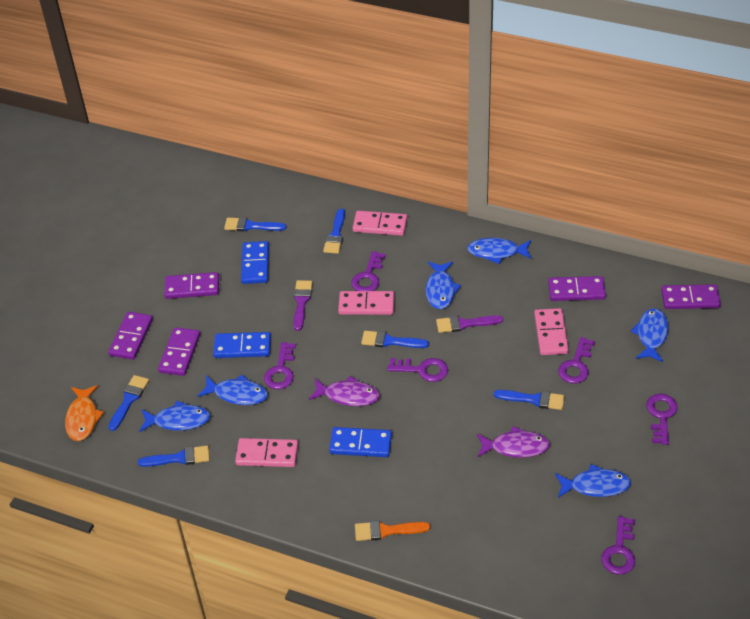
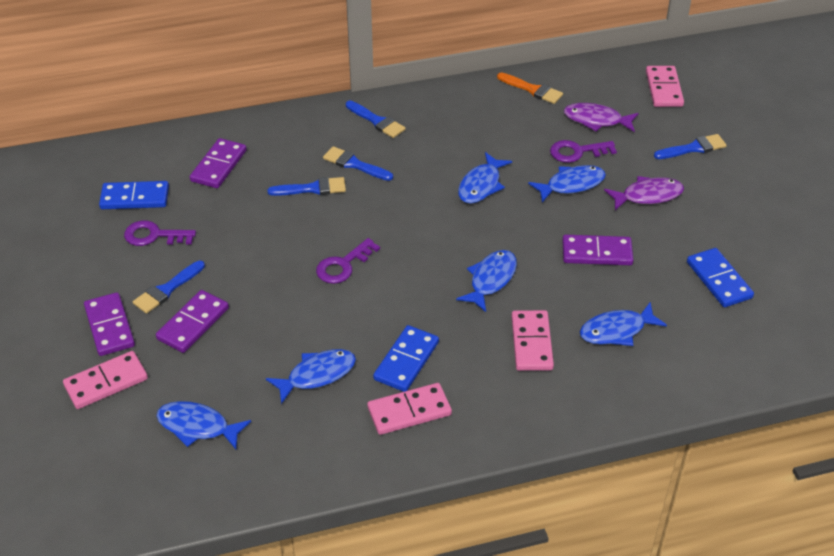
blue brush: [108,375,149,431] [138,446,210,467] [224,217,286,231] [323,209,345,254] [361,331,429,348] [494,390,565,410] = 6 -> [133,261,205,314] [268,177,346,196] [323,146,393,181] [346,100,406,138] [654,134,727,159] = 5
orange fish: [65,385,104,441] = 1 -> none = 0
purple brush: [294,280,313,331] [436,315,503,333] = 2 -> none = 0
purple domino: [108,312,153,360] [158,327,200,376] [164,272,219,299] [548,276,606,301] [661,284,721,309] = 5 -> [84,292,135,356] [156,290,229,353] [190,138,247,188] [562,235,633,265] = 4
purple key: [264,342,296,390] [351,251,386,291] [388,358,448,382] [558,337,595,384] [601,516,635,575] [646,394,678,445] = 6 -> [124,220,196,246] [316,238,380,284] [550,140,617,163] = 3

